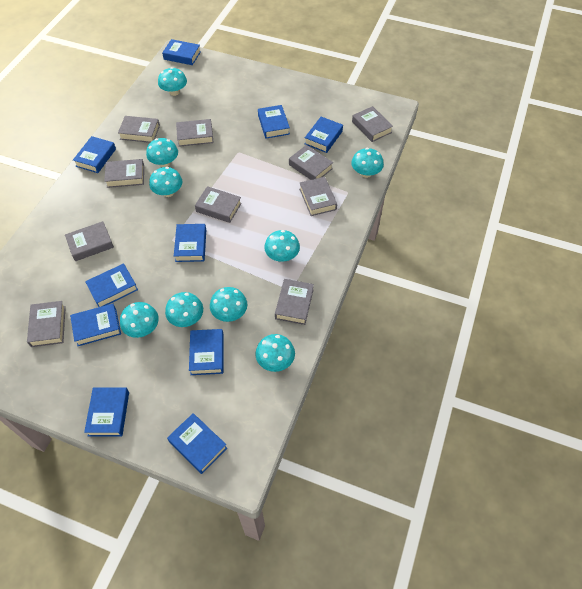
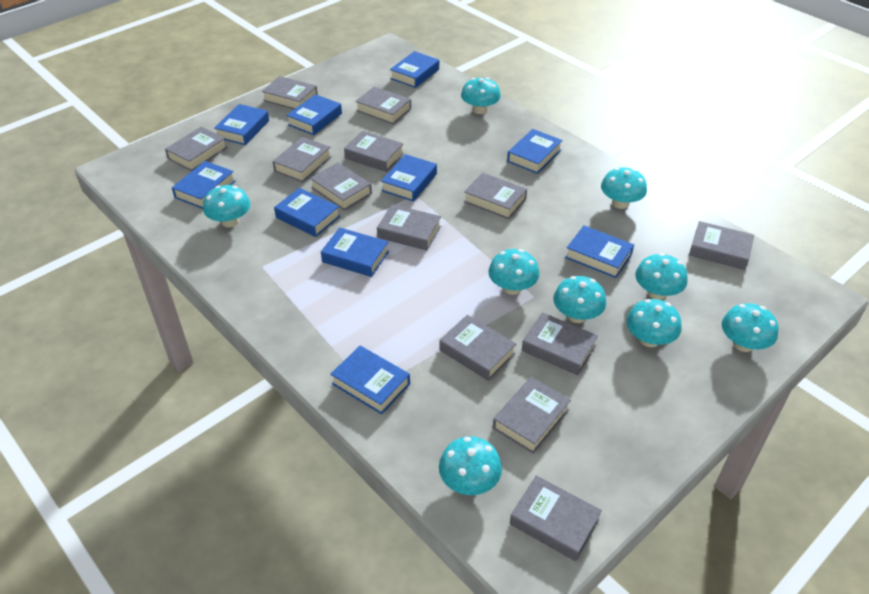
grey book: [27,301,66,347] [65,221,114,261] [104,159,144,188] [118,116,160,143] [176,119,214,147] [195,186,242,223] [275,279,314,325] [289,145,333,180] [299,177,337,216] [352,106,393,142] = 10 -> [165,127,227,171] [262,76,318,109] [273,137,332,182] [310,162,372,211] [344,131,404,172] [355,86,411,124] [377,204,441,250] [439,315,516,381] [464,172,527,219] [493,377,571,454] [510,475,602,561] [522,312,598,375] [689,221,754,270] = 13

